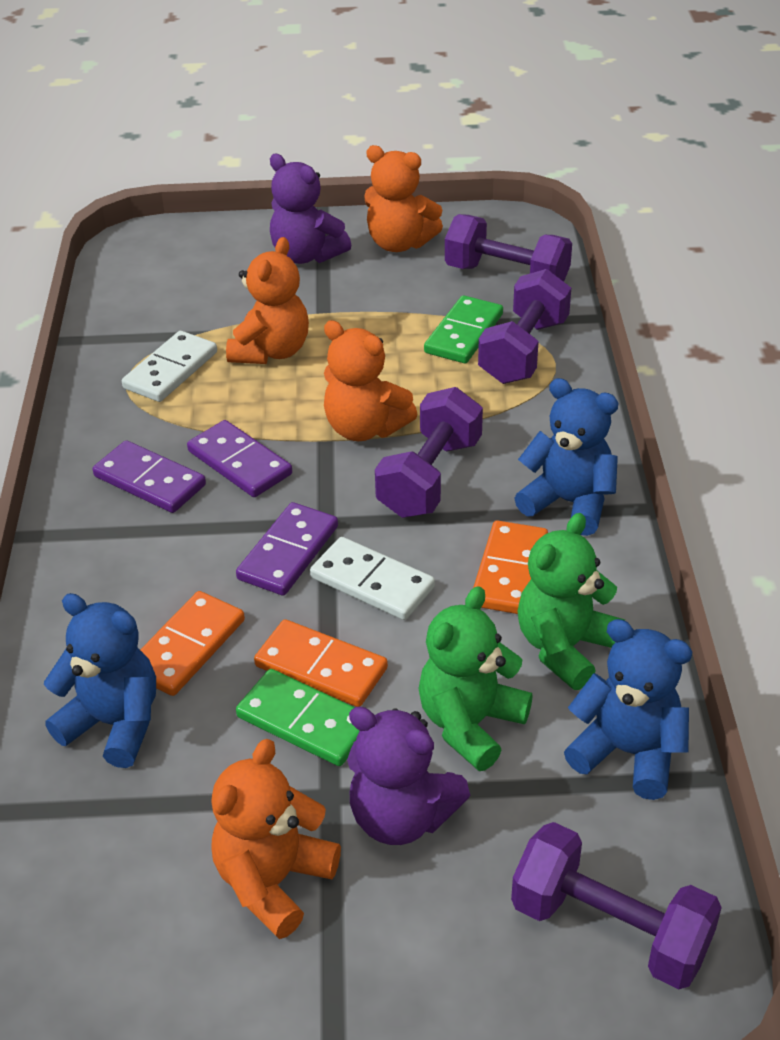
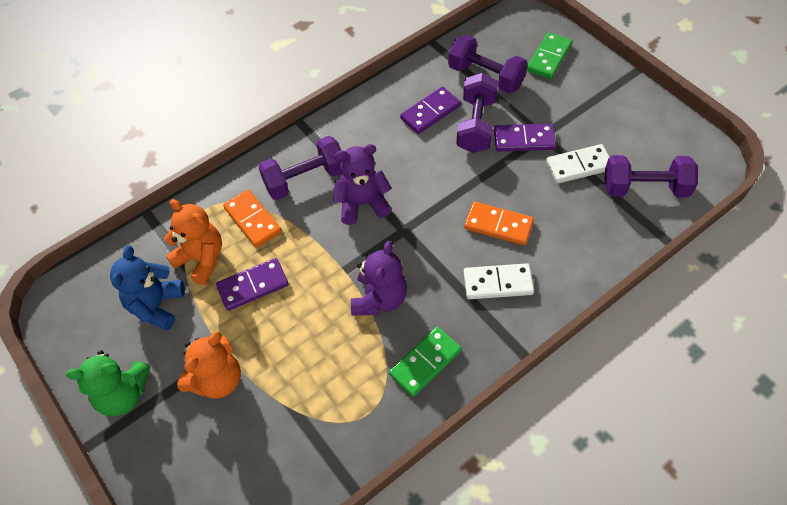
blue teddy bear: [44,593,156,768] [514,378,618,536] [564,619,693,800] = 3 -> [110,246,185,331] = 1
green teddy bear: [418,586,533,771] [518,513,625,690] = 2 -> [66,350,150,416] = 1
orange domino: [140,591,245,696] [254,619,388,707] [473,520,548,614] = 3 -> [223,190,282,248] [464,202,534,245] = 2
orange teddy bear: [211,739,341,939] [226,237,309,364] [324,320,418,441] [364,145,443,252] = 4 -> [164,199,222,285] [177,331,241,399] = 2

